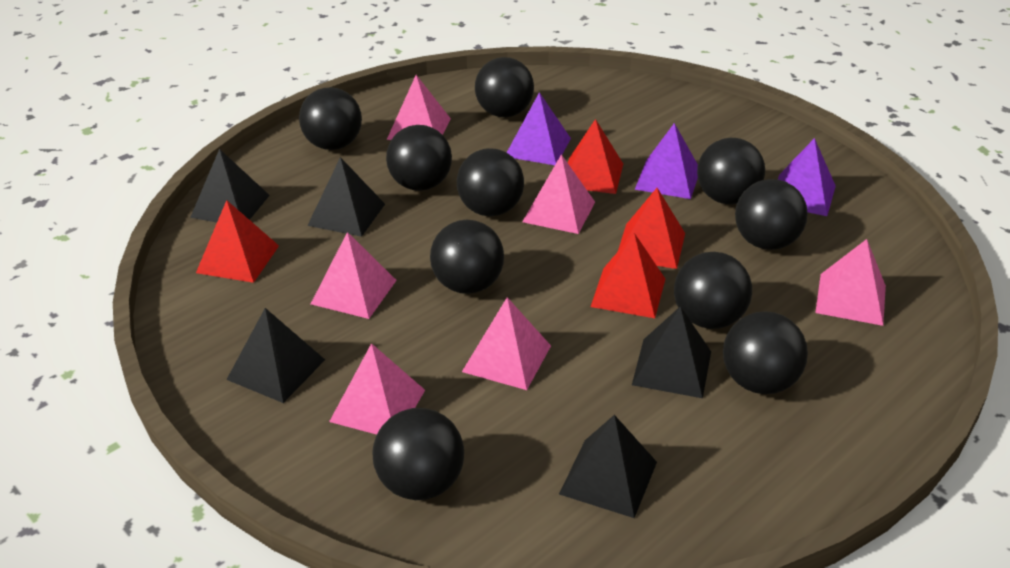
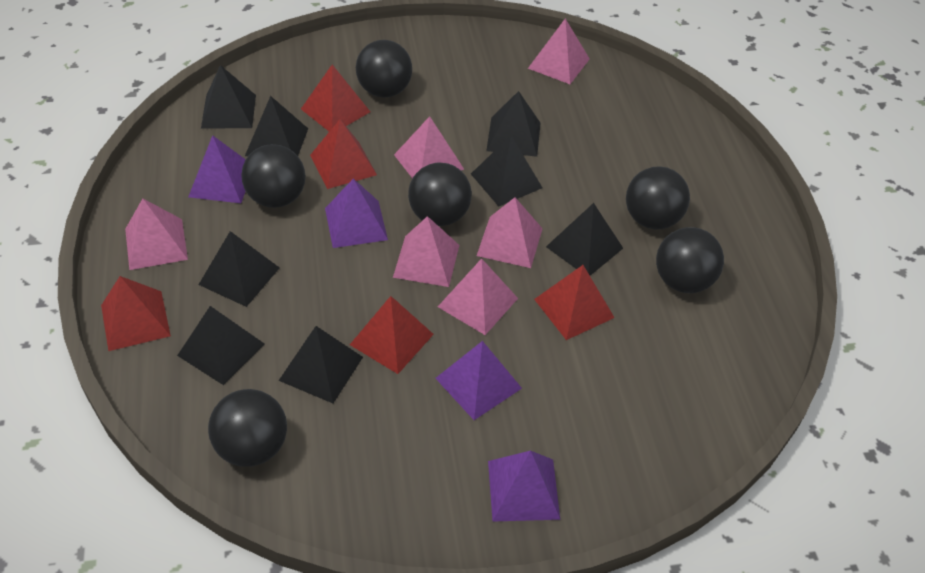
black ball: [299,87,362,150] [373,408,464,500] [386,125,452,191] [430,219,504,294] [457,148,524,216] [475,57,534,117] [674,252,752,329] [697,138,765,205] [723,311,808,394] [735,179,808,250] = 10 -> [208,389,287,467] [241,144,306,208] [356,40,412,98] [408,162,472,226] [626,166,690,229] [656,227,724,293] = 6
black pyramid: [190,149,270,223] [226,308,325,403] [307,157,385,237] [559,415,657,518] [632,306,711,398] = 5 -> [177,306,264,385] [199,231,280,307] [201,65,256,129] [245,96,308,156] [279,326,363,403] [471,136,543,206] [486,91,541,157] [546,203,623,276] = 8
purple pyramid: [507,92,571,165] [635,123,698,199] [778,138,836,216] = 3 -> [188,135,246,203] [325,179,388,248] [435,341,522,420] [488,450,560,522] = 4
red pyramid: [196,200,279,283] [568,119,623,194] [591,233,665,318] [618,188,685,269] = 4 -> [101,276,171,351] [301,65,370,132] [310,119,377,189] [350,296,434,374] [534,265,615,340] = 5

